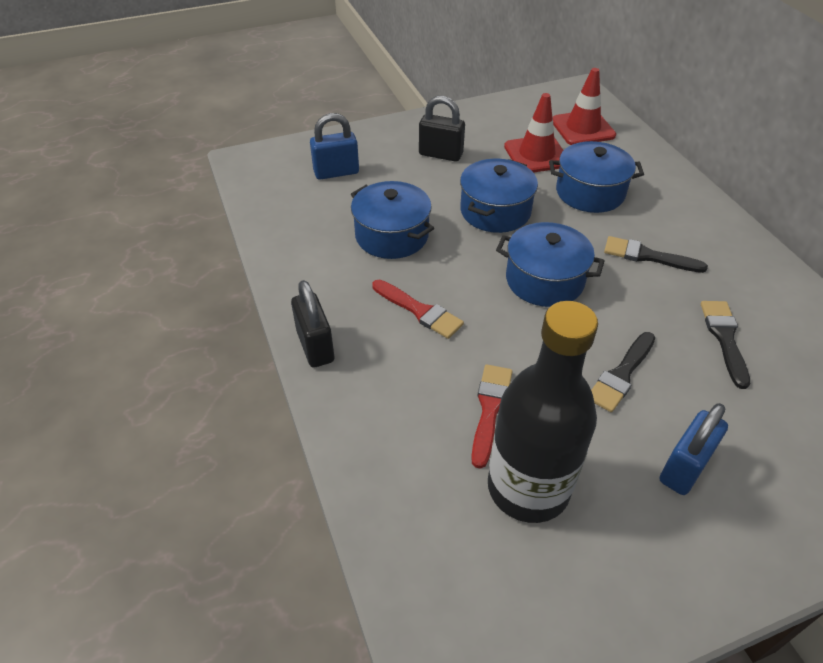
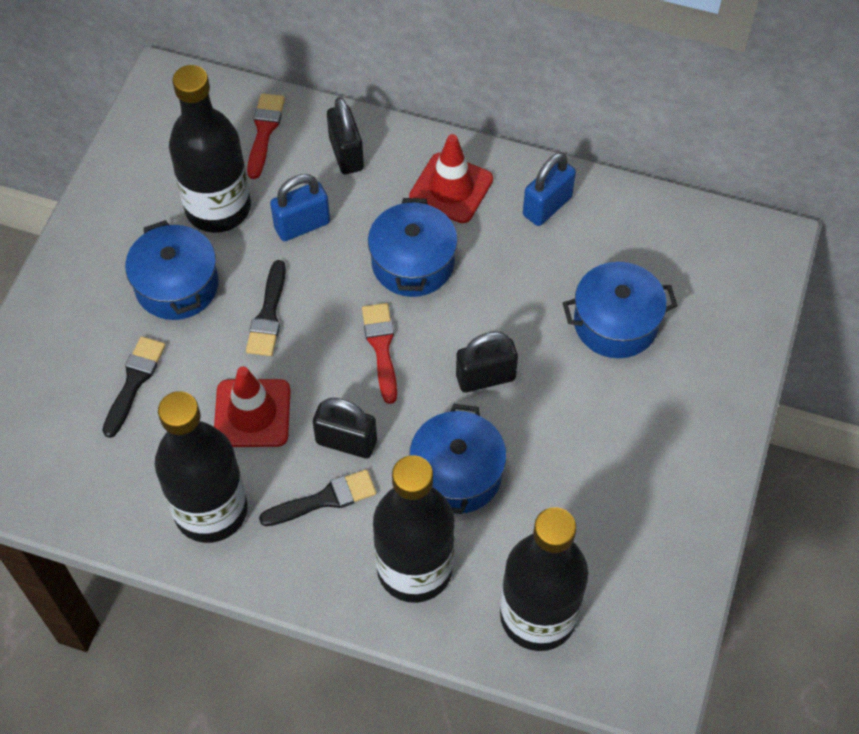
black bottle: [488,301,598,523] = 1 -> [154,391,248,543] [169,65,251,233] [373,455,455,603] [500,507,588,651] = 4
black padlock: [291,280,334,368] [419,96,465,162] = 2 -> [313,398,377,459] [327,97,364,174] [456,332,518,392] = 3

